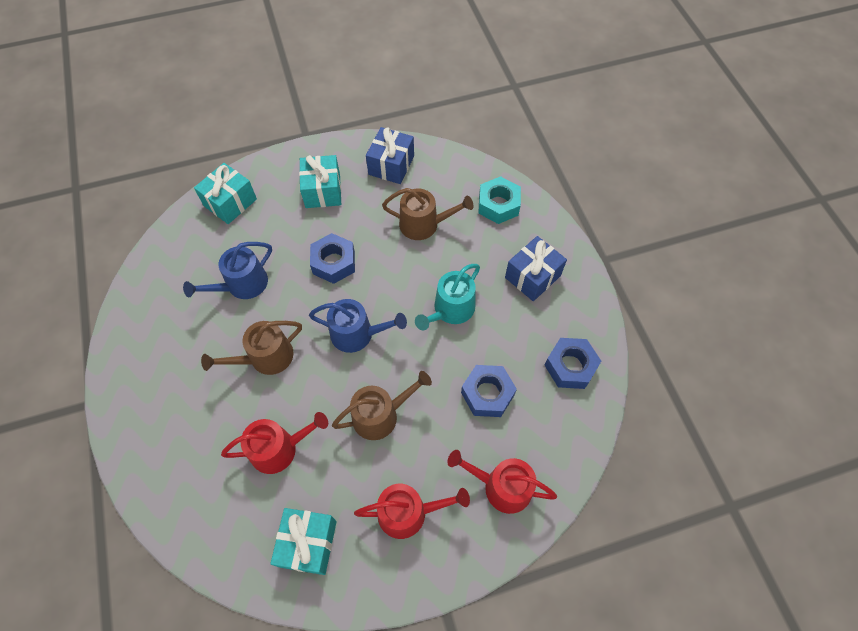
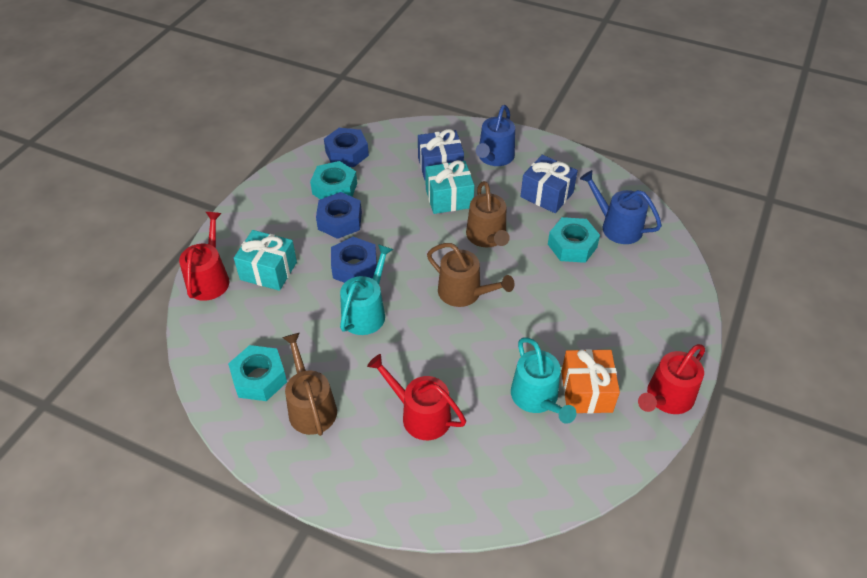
orange gift: none = 0 -> [561,349,620,414] = 1
turquoise gift: [194,163,257,224] [270,508,337,575] [299,155,341,208] = 3 -> [234,230,297,291] [425,160,475,214] = 2
turquoise nut: [478,176,521,224] = 1 -> [228,345,287,401] [310,161,357,199] [548,217,600,263] = 3
turquoise watering can: [415,264,480,330] = 1 -> [340,244,393,335] [511,337,576,424] = 2

